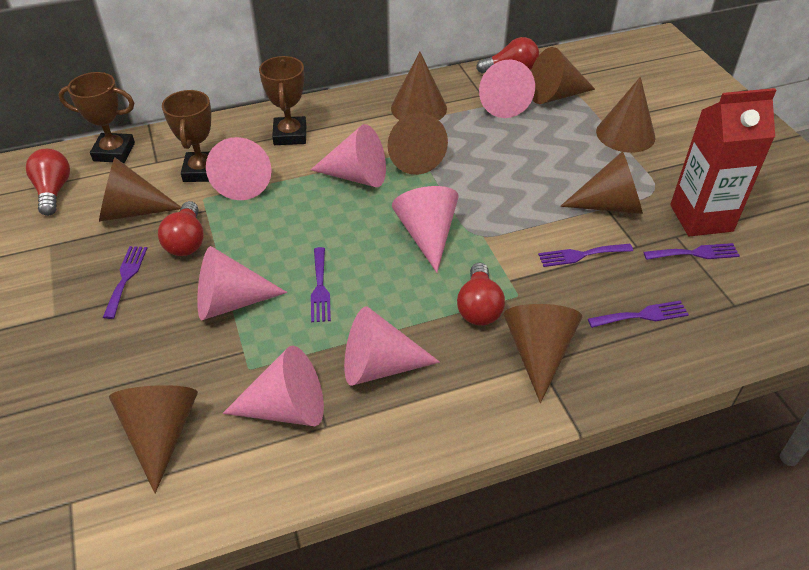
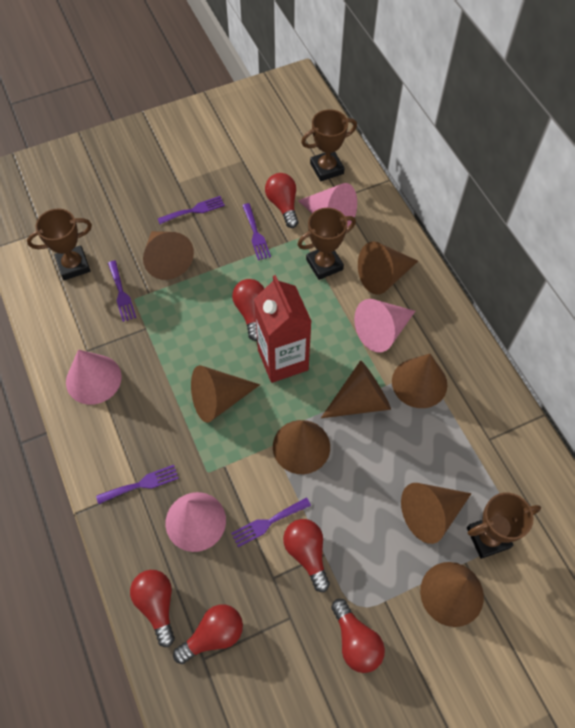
brown trophy: [59,72,135,163] [162,90,211,182] [259,56,306,145] = 3 -> [27,209,92,280] [297,208,356,280] [301,109,357,181] [467,492,541,559] = 4
pink cone: [197,246,287,320] [206,137,272,200] [222,346,324,426] [311,124,386,187] [344,307,440,386] [392,186,459,273] [479,59,535,118] = 7 -> [66,350,122,405] [166,492,226,552] [298,183,357,227] [354,299,415,353] = 4
red light bulb: [26,149,70,216] [158,201,204,256] [457,262,505,326] [476,37,539,74] = 4 -> [130,570,175,647] [173,604,243,664] [232,279,265,341] [265,173,299,228] [283,519,330,592] [331,599,385,673] = 6

